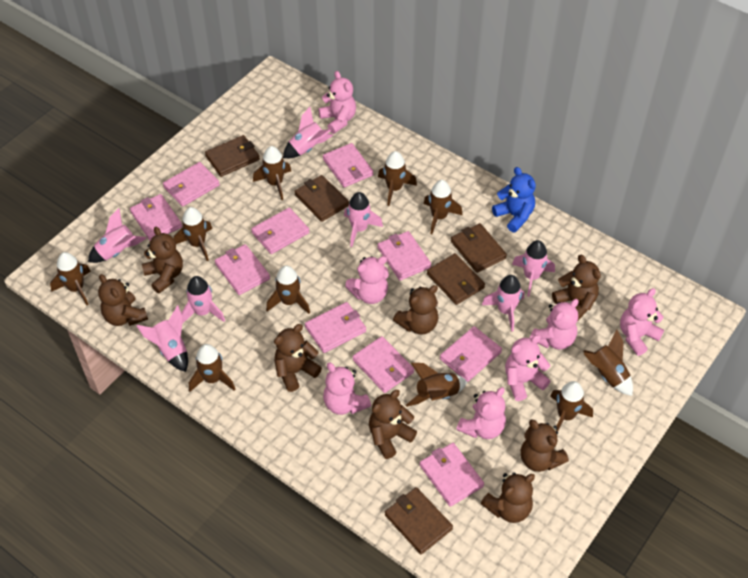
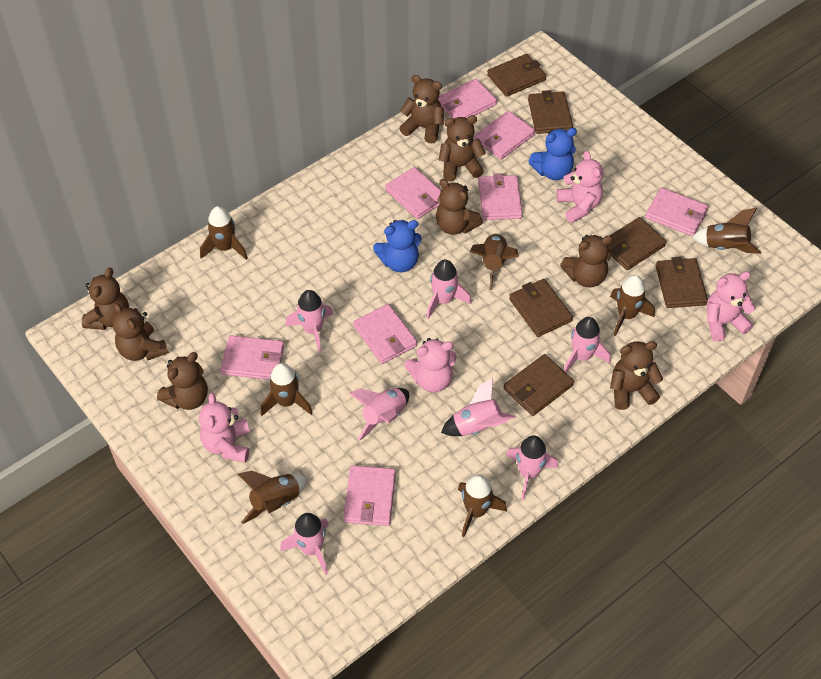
blue teddy bear: [492,167,536,232] = 1 -> [373,220,422,272] [528,128,577,180] = 2
brown rocket: [50,252,91,305] [174,207,212,261] [189,344,235,392] [253,146,291,200] [266,265,310,314] [378,151,417,206] [406,363,467,407] [424,180,462,234] [550,381,593,431] [583,330,633,396] = 10 -> [200,206,248,260] [237,471,307,524] [261,363,313,416] [458,474,507,537] [470,233,519,290] [610,275,655,336] [692,208,761,254] = 7
brown wallet: [205,135,260,177] [294,175,349,222] [385,487,453,554] [427,253,485,305] [451,223,507,273] = 5 -> [487,54,546,97] [503,354,574,416] [509,279,573,337] [528,90,573,134] [608,217,667,270] [656,257,708,308] = 6
pink teddy bear: [318,71,356,134] [323,363,371,415] [345,256,389,304] [457,387,506,439] [505,335,550,401] [530,299,579,350] [620,288,664,356] = 7 -> [199,393,250,463] [404,338,457,393] [556,151,603,223] [706,271,756,341] = 4
pink wallet: [130,194,182,241] [163,162,220,207] [215,244,270,295] [251,207,309,254] [305,302,366,353] [323,143,373,187] [353,336,414,393] [377,231,431,281] [420,443,484,507] [440,326,502,382] = 10 -> [220,335,284,380] [343,465,396,526] [353,304,417,364] [385,167,441,219] [438,79,497,119] [474,111,535,160] [478,173,523,220] [645,187,709,236] = 8

